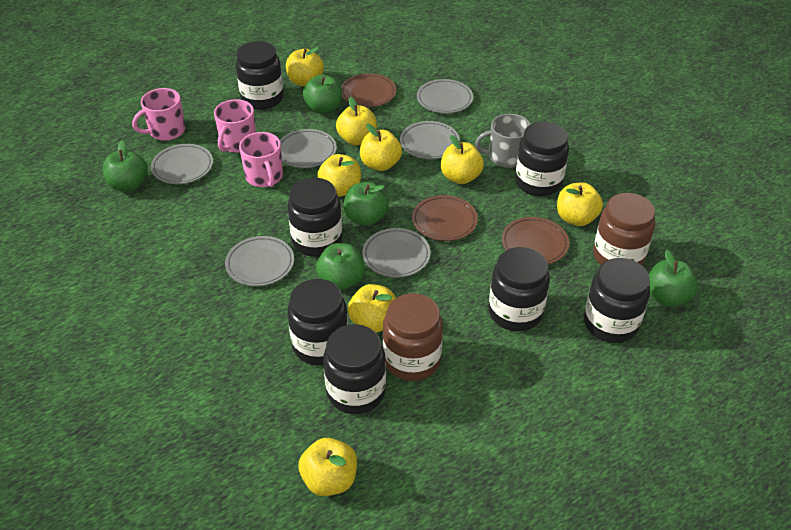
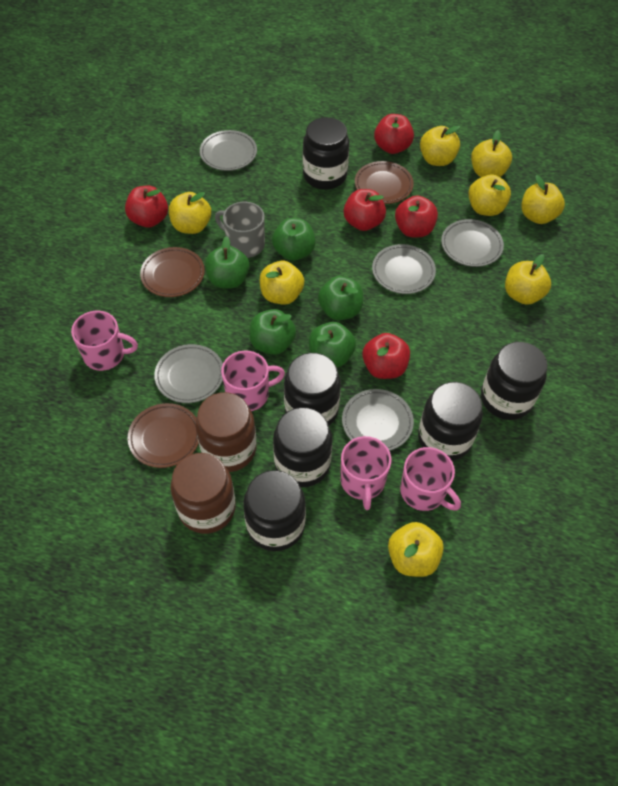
black jar: [236,41,284,110] [288,178,342,257] [288,279,348,365] [323,324,386,414] [489,247,550,331] [515,122,569,196] [584,258,650,343] = 7 -> [243,470,306,551] [273,407,332,487] [284,353,341,426] [303,117,349,190] [418,382,482,461] [481,342,547,420] = 6
grey plate: [151,144,213,184] [225,236,294,286] [280,129,337,168] [362,228,431,278] [400,121,460,159] [417,79,473,113] = 6 -> [154,344,223,403] [200,130,257,171] [342,389,414,451] [372,244,436,294] [441,219,504,267] = 5
pink mug: [132,88,186,141] [214,99,256,153] [239,132,283,187] = 3 -> [71,311,138,371] [221,351,285,411] [340,436,391,510] [400,447,461,511] = 4
red apple: none = 0 -> [125,186,168,228] [344,189,386,231] [362,333,410,379] [374,114,414,154] [395,195,438,237] = 5

